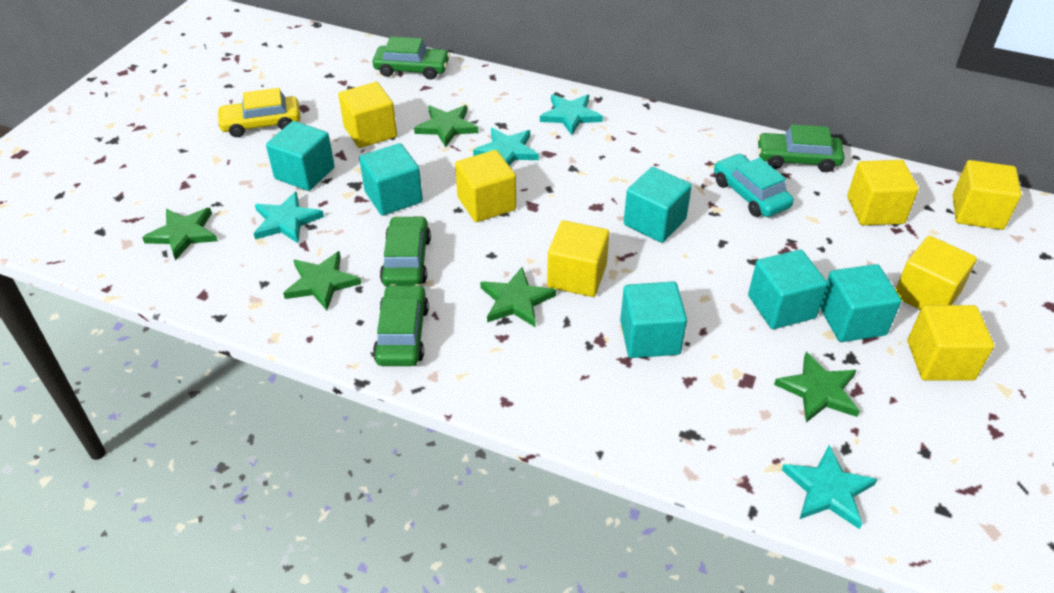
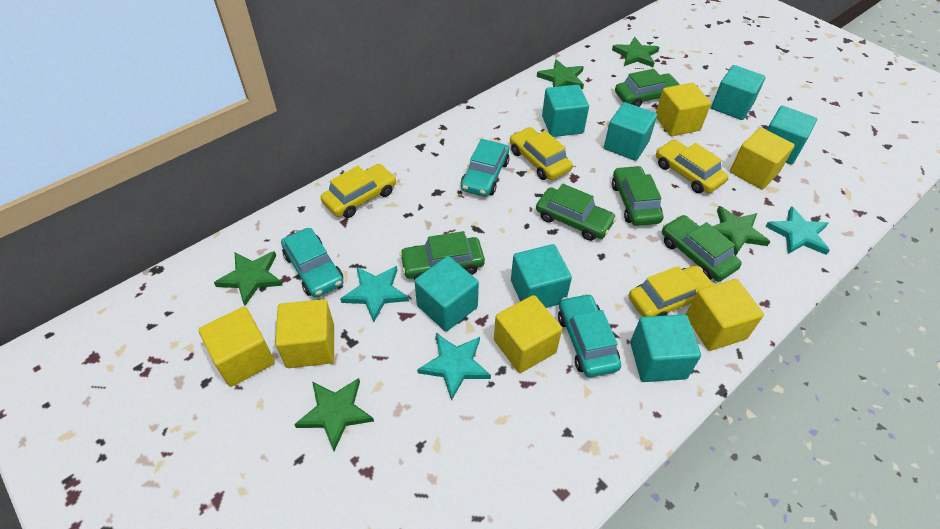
green car: [372,37,450,80] [373,284,429,366] [380,216,431,287] [757,125,845,172] = 4 -> [399,231,485,280] [536,184,617,241] [612,166,663,226] [615,69,681,107] [662,215,742,281] = 5
turquoise car: [714,154,794,217] = 1 -> [281,228,343,298] [461,139,509,197] [558,294,621,377] = 3
turquoise cube: [266,121,335,191] [359,143,423,216] [620,282,687,358] [624,167,692,243] [748,250,828,329] [820,264,901,342] = 6 -> [414,256,479,331] [511,244,572,308] [542,85,589,137] [604,102,657,161] [630,314,701,382] [711,65,766,120] [767,106,817,165] = 7
turquoise star: [253,191,324,243] [473,128,539,166] [540,95,603,135] [782,445,878,529] = 4 -> [340,266,409,322] [417,333,491,401] [765,206,830,255] = 3
yellow car: [217,88,300,137] = 1 -> [321,164,396,218] [510,127,573,180] [629,265,716,317] [656,140,728,193] = 4
yellow cube: [338,82,397,148] [455,150,516,222] [547,220,609,297] [847,160,919,225] [895,236,977,310] [908,305,994,381] [953,160,1022,230] = 7 -> [199,307,275,387] [275,299,334,368] [494,295,562,373] [656,83,711,136] [685,279,764,351] [730,128,794,189] = 6

